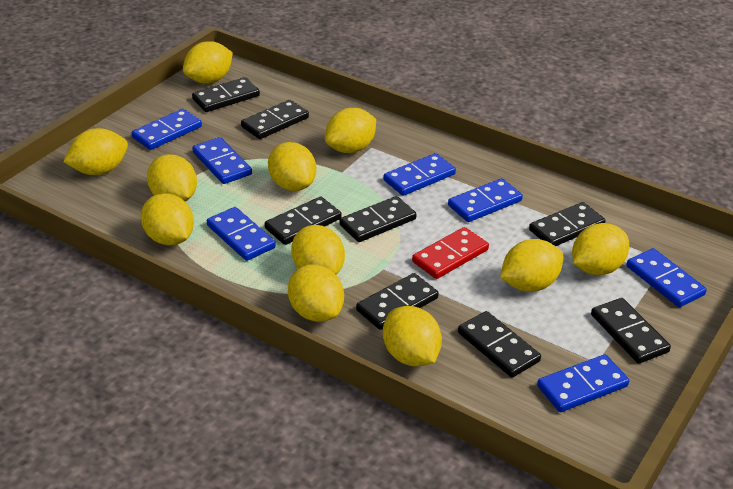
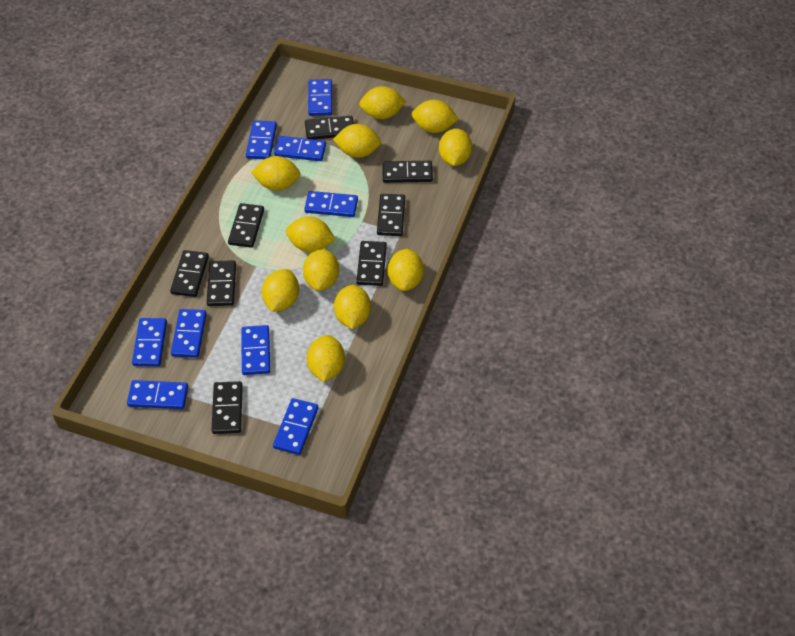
blue domino: [132,109,202,150] [192,137,252,184] [207,207,276,261] [383,153,456,196] [448,178,523,222] [537,354,629,412] [627,248,707,307] = 7 -> [127,380,188,409] [132,318,167,366] [171,309,207,358] [241,325,270,375] [246,120,277,159] [273,398,319,455] [274,136,326,161] [304,191,358,217] [308,79,332,116] = 9
red domino: [412,227,489,279] = 1 -> none = 0

